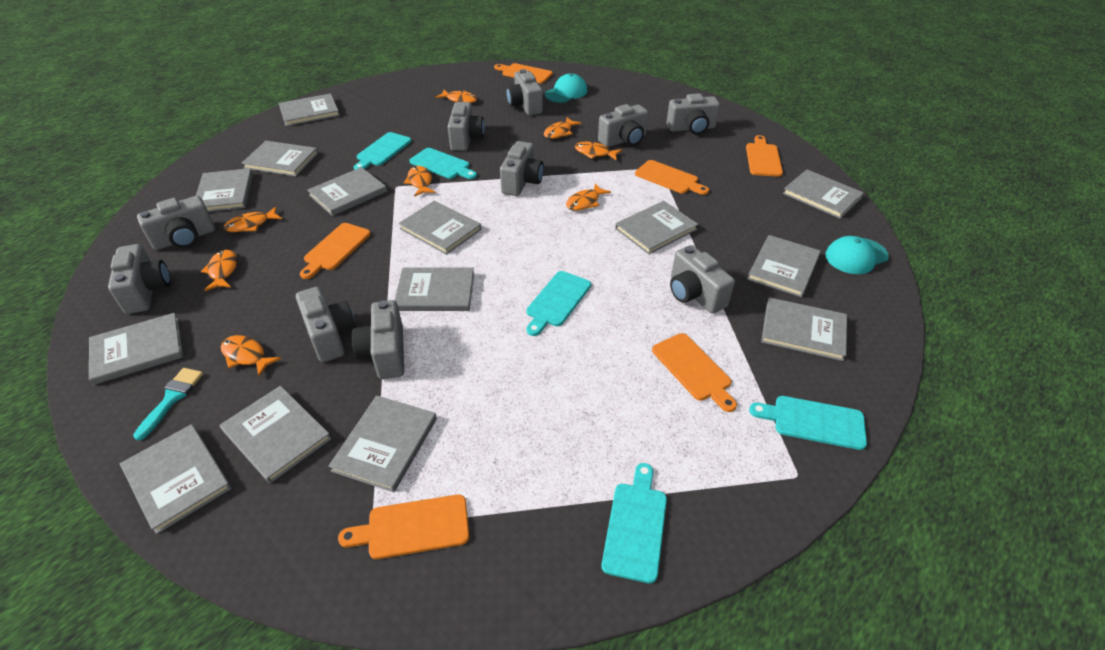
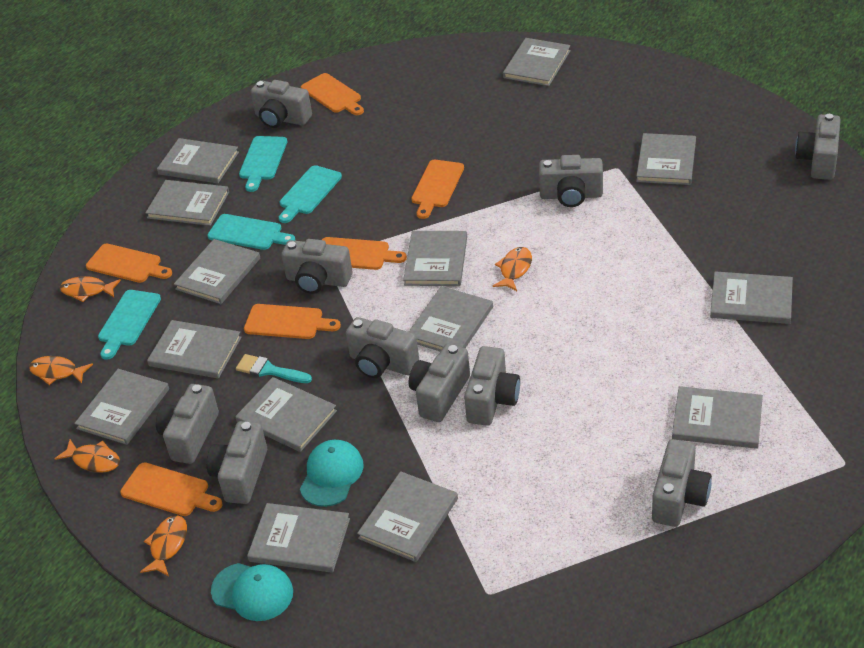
orange fish: [201,250,237,291] [221,335,281,376] [224,207,282,232] [404,166,436,196] [435,90,478,103] [544,117,581,139] [566,183,611,211] [575,141,622,161] = 8 -> [29,356,93,385] [55,439,120,473] [60,276,121,302] [140,515,187,576] [493,247,532,291] = 5
turquoise cutting board: [354,132,411,170] [409,148,477,179] [527,271,591,336] [602,463,667,584] [749,396,867,450] = 5 -> [98,290,161,360] [208,214,295,250] [239,136,287,192] [279,165,342,223] = 4

